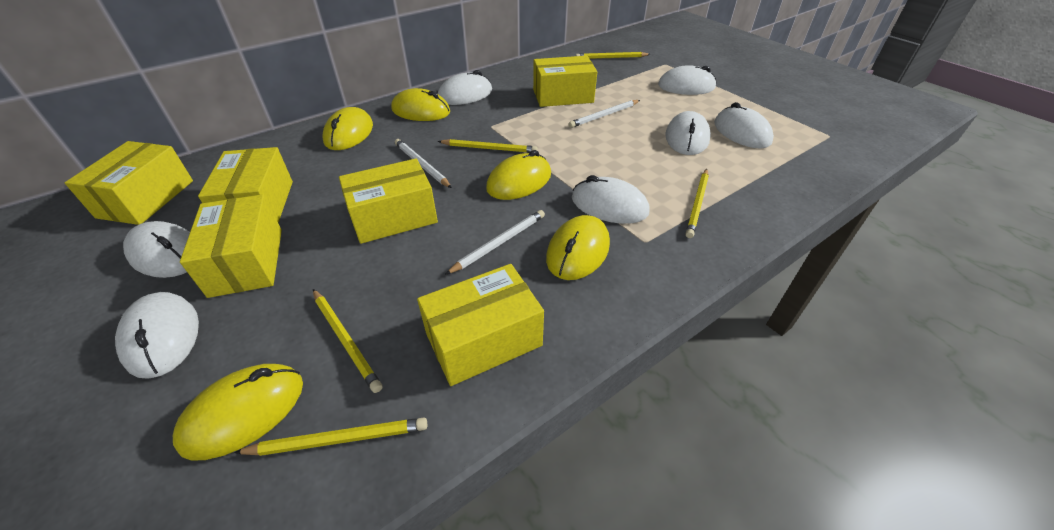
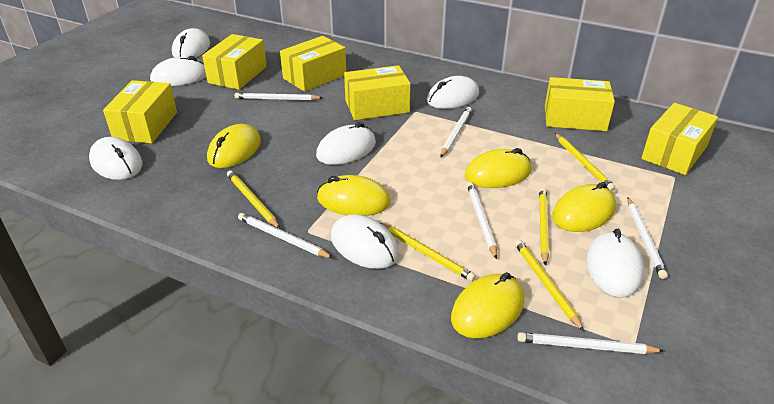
white pencil: [395,139,452,188] [445,210,545,275] [569,100,640,128] = 3 -> [235,93,323,100] [238,213,333,258] [441,107,472,157] [467,182,497,259] [517,332,664,354] [627,197,668,279] = 6

